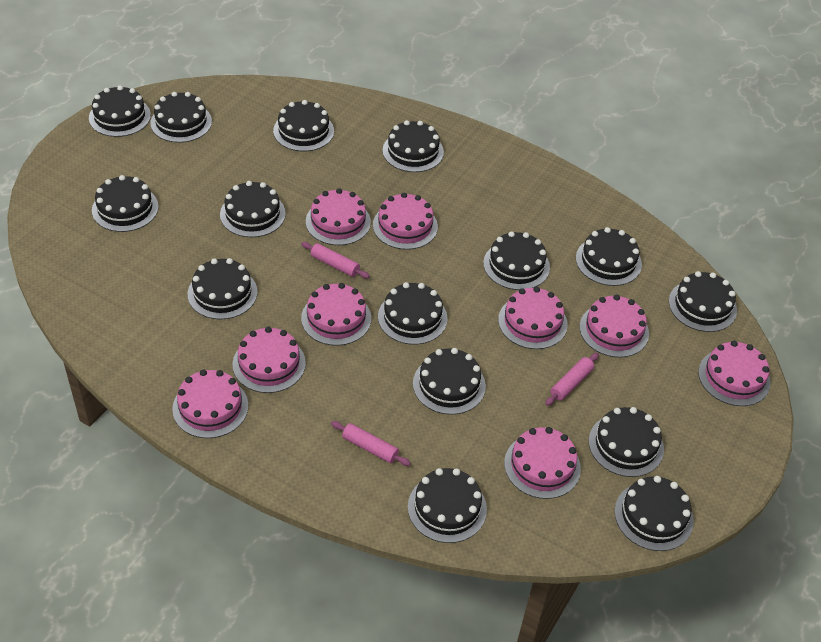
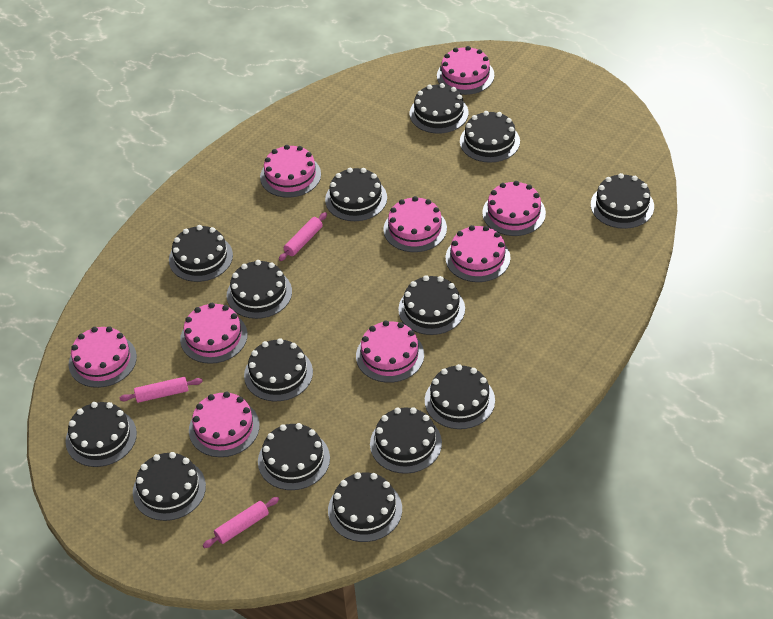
black cake: [89,85,151,137] [92,175,158,232] [150,92,212,143] [188,258,258,319] [220,181,286,237] [273,100,334,151] [378,282,448,345] [383,120,444,172] [408,468,487,543] [413,348,486,415] [483,231,550,290] [576,227,642,286] [589,407,664,477] [615,476,694,551] [669,271,737,332] = 15 -> [65,402,137,467] [133,452,206,521] [169,225,233,282] [227,260,292,319] [244,338,313,401] [258,423,330,490] [325,168,387,221] [328,472,402,542] [370,407,442,474] [398,275,465,335] [410,83,468,133] [425,364,495,429] [460,111,520,163] [591,173,654,229] = 14

